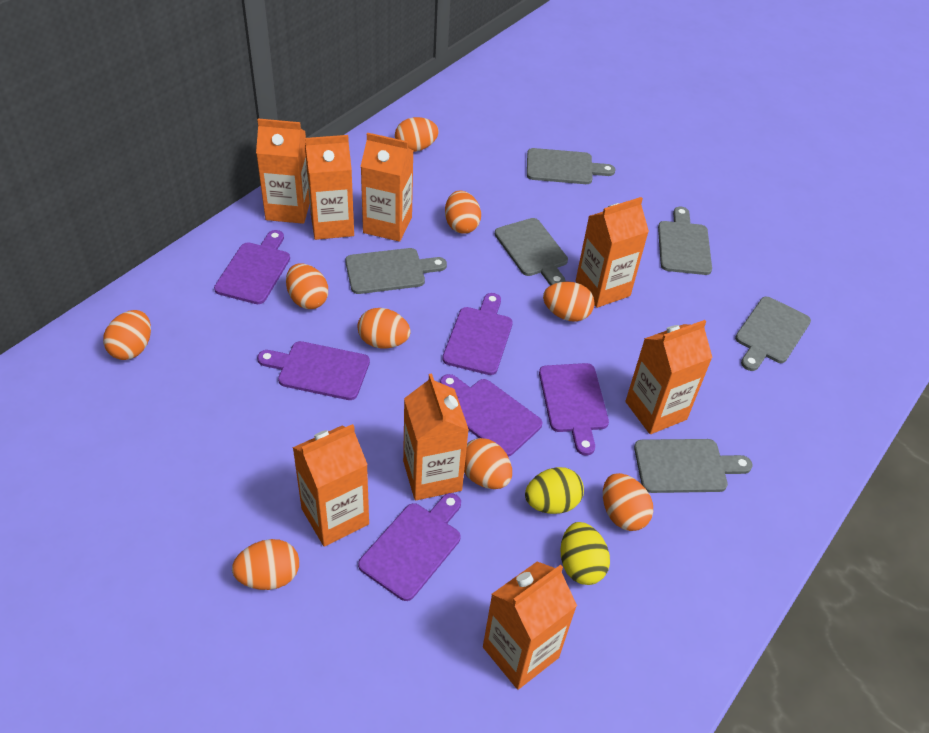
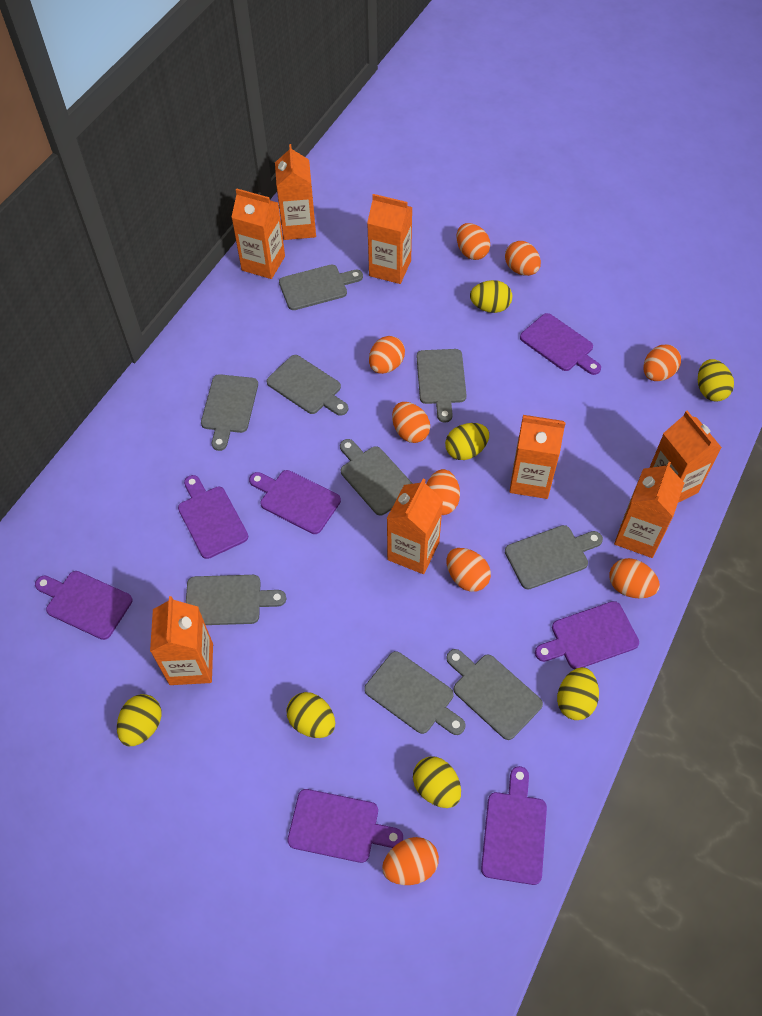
grey cutting board: [345,248,447,294] [495,218,568,286] [527,148,616,184] [634,439,753,493] [658,207,712,275] [735,297,811,371] = 6 -> [186,575,286,625] [201,374,258,451] [267,355,348,416] [279,265,363,310] [340,439,413,515] [364,651,465,735] [417,349,467,423] [446,649,543,740] [505,525,603,589] = 9
purple cutting board: [214,230,290,304] [257,341,370,400] [358,493,461,601] [440,374,542,457] [442,293,513,375] [539,363,609,456] = 6 -> [35,571,133,640] [178,475,248,559] [249,470,341,534] [287,789,403,863] [481,766,547,885] [520,313,601,375] [535,601,639,669] = 7
yellow egg: [525,467,584,514] [560,522,610,585] = 2 -> [117,694,162,746] [287,692,335,738] [413,757,461,808] [445,423,489,460] [470,280,512,313] [557,667,599,720] [698,359,734,402] = 7

